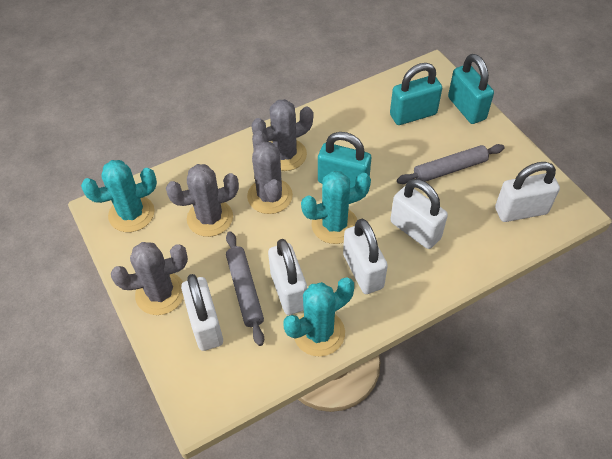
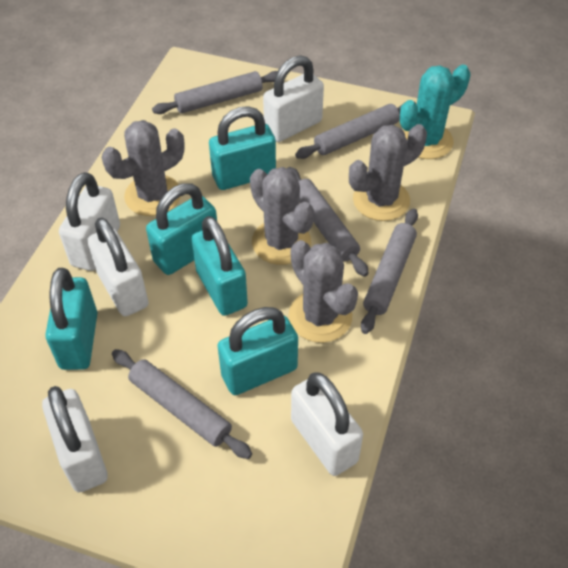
grey rolling pin: [226,231,264,346] [397,144,505,184] = 2 -> [112,349,252,459] [152,71,278,114] [287,167,369,277] [295,102,416,159] [361,208,418,334] = 5
turquoise cactus: [81,160,157,232] [283,277,354,357] [301,171,371,244] = 3 -> [400,65,470,159] = 1
turquoise padlock: [318,132,371,188] [390,63,442,125] [448,54,494,124] = 3 -> [45,268,97,370] [146,183,217,275] [191,216,248,316] [209,106,276,190] [217,307,298,395] = 5

